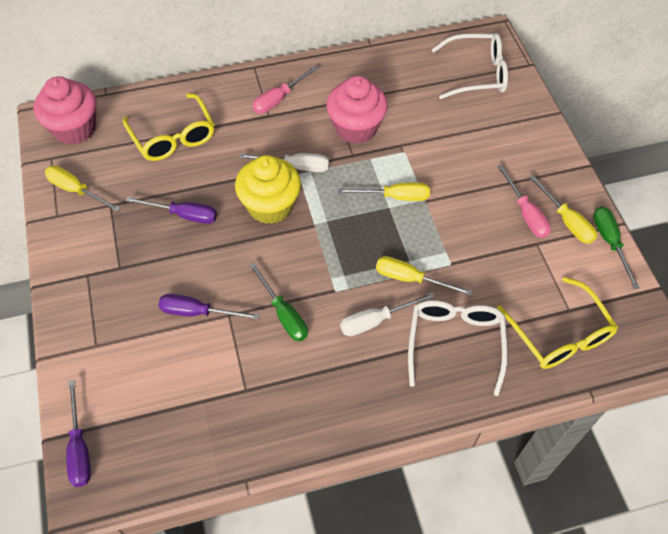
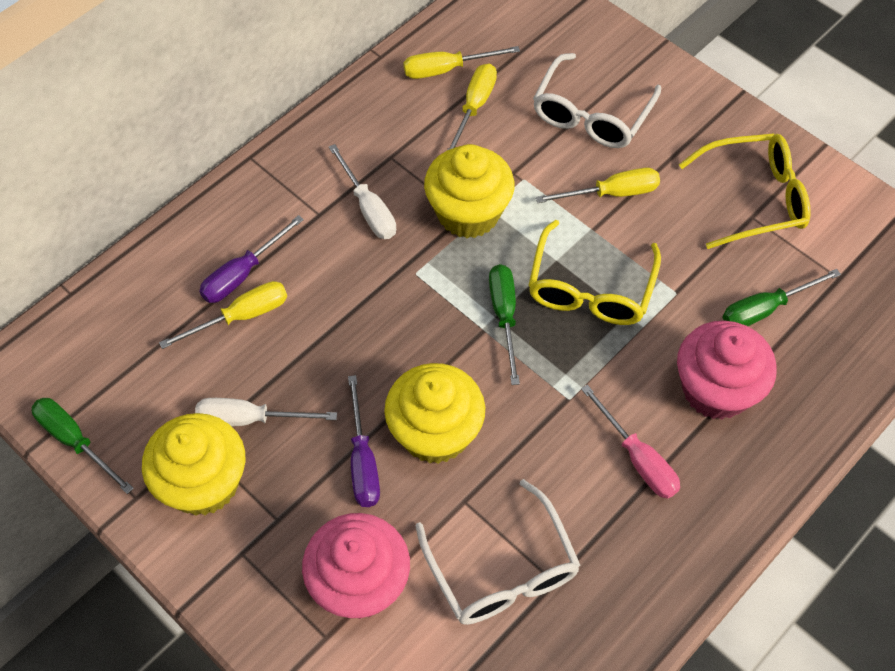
green screwdriver: [249,262,308,341] [593,206,640,289] = 2 -> [32,398,134,494] [489,264,520,385] [722,269,841,326] = 3
pink screwdriver: [252,65,319,114] [497,165,551,238] = 2 -> [581,385,680,499] = 1
purple screwdriver: [66,380,91,487] [126,197,217,224] [159,294,260,320] = 3 -> [199,215,304,303] [348,375,380,507] = 2
yellow cupcake: [235,155,301,224] = 1 -> [142,413,245,515] [384,363,485,464] [424,144,514,238] = 3

